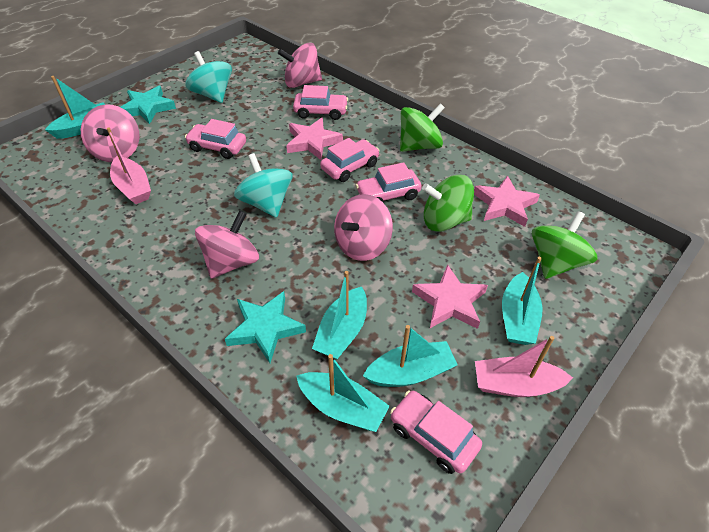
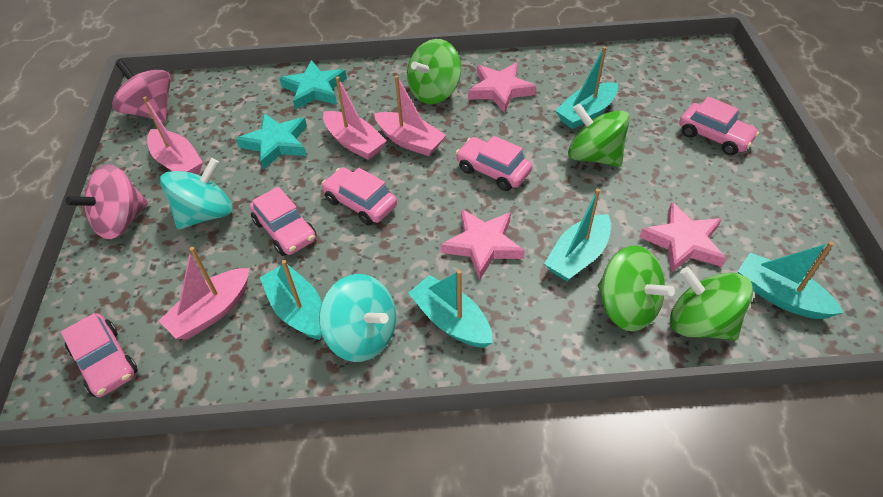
green spinning top: [400,103,445,152] [422,175,474,232] [532,211,597,279] = 3 -> [407,39,461,104] [568,103,630,167] [598,245,675,331] [670,267,753,341] = 4
pink boat: [107,127,151,204] [475,336,573,397] = 2 -> [143,96,203,174] [159,247,249,339] [323,76,387,160] [374,75,446,156] = 4
pink spinning top: [81,104,140,162] [195,210,259,279] [278,43,322,88] [334,194,393,261] = 4 -> [66,164,148,239] [112,61,171,122] = 2

